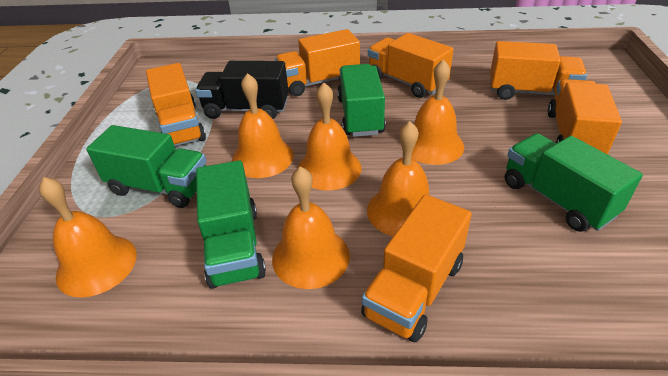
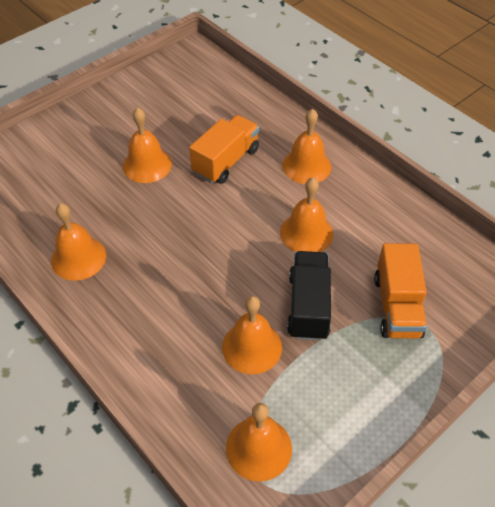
green truck: [86,125,207,208] [196,160,266,289] [337,64,386,137] [505,133,643,232] = 4 -> none = 0
orange truck: [146,63,206,146] [275,29,360,96] [361,194,472,342] [368,33,454,98] [490,41,587,100] [548,79,622,155] = 6 -> [189,115,259,184] [374,243,427,339] = 2

